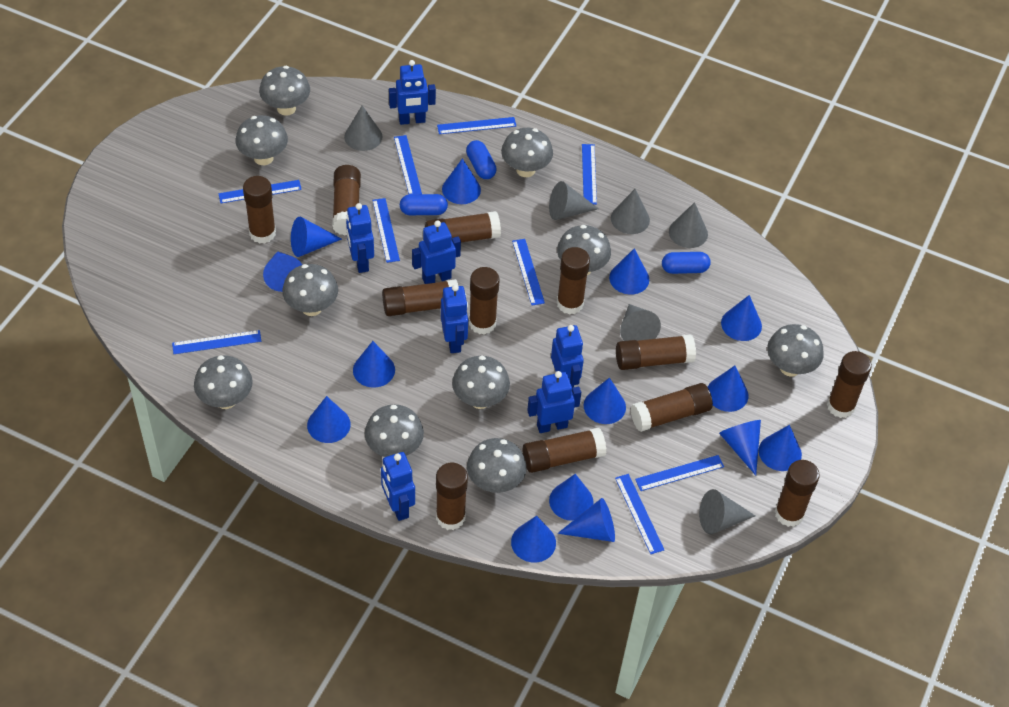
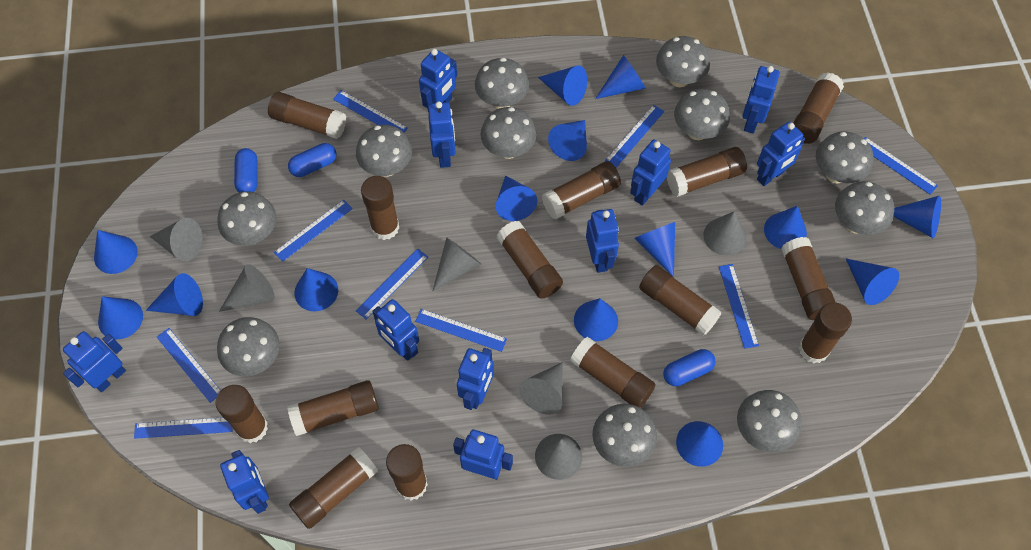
blue robot: [346,203,374,273] [381,452,415,521] [389,60,436,125] [412,220,461,284] [441,285,468,353] [527,371,581,433] [551,325,584,388] = 7 -> [63,331,126,392] [220,450,269,514] [372,299,419,361] [419,49,457,112] [428,101,456,168] [453,429,513,480] [457,348,494,410] [586,209,619,273] [630,139,671,206] [742,66,780,134] [757,122,805,186] = 11
brown glue stick: [243,176,276,244] [332,165,361,236] [382,279,458,316] [425,211,501,242] [436,463,468,530] [469,267,499,335] [522,428,607,473] [557,247,590,315] [616,334,696,370] [631,383,713,432] [775,460,820,527] [827,351,872,418] = 12 -> [216,385,268,443] [268,92,346,139] [287,380,378,436] [289,447,378,529] [361,176,399,240] [386,444,428,501] [497,221,563,299] [542,161,621,220] [570,337,655,408] [639,265,722,336] [667,147,747,197] [781,237,835,320] [794,72,844,144] [799,302,852,363] = 14
grey mushroom: [194,355,253,409] [235,115,288,165] [259,66,310,116] [282,264,338,316] [365,404,424,457] [452,356,510,409] [467,438,527,493] [501,128,553,177] [557,225,611,275] [767,324,824,377] = 10 -> [217,192,276,246] [217,317,280,376] [356,125,412,177] [475,58,529,109] [481,107,536,159] [593,404,657,467] [656,36,710,87] [674,89,730,140] [737,390,802,452] [816,132,873,184] [835,181,894,235] = 11

